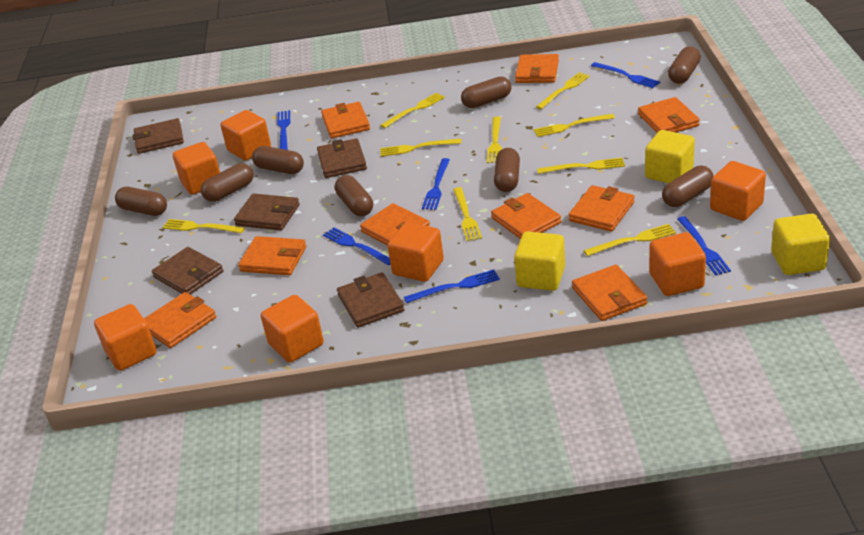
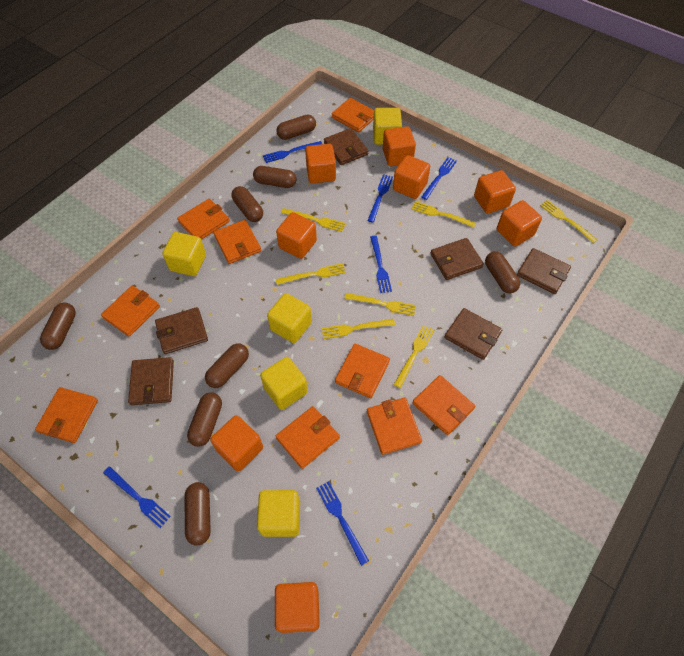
brown wallet: [132,118,184,154] [152,247,223,295] [234,193,300,230] [317,138,367,178] [337,272,405,328] = 5 -> [128,357,174,405] [155,307,208,354] [324,128,368,165] [430,238,484,280] [445,308,502,360] [517,248,571,294] = 6
orange cube: [94,304,157,371] [173,142,220,195] [220,110,271,161] [261,295,324,363] [388,222,444,282] [649,232,706,296] [710,161,766,221] = 7 -> [210,415,263,471] [275,582,320,633] [276,212,317,259] [305,144,336,184] [383,126,416,166] [393,155,430,199] [474,170,516,214] [497,200,542,247] = 8
yellow cube: [514,232,565,291] [645,130,695,183] [771,213,830,275] = 3 -> [162,232,206,276] [257,490,300,537] [260,357,308,410] [267,293,312,343] [373,108,402,145] = 5
yellow fork: [162,219,245,233] [380,138,462,156] [381,93,445,128] [453,187,482,241] [487,116,502,163] [534,114,615,137] [536,72,590,109] [537,158,625,174] [584,224,676,256] = 9 -> [276,263,346,285] [281,208,345,232] [322,319,395,339] [344,293,416,316] [394,325,434,388] [411,201,476,228] [540,200,598,243] = 7

